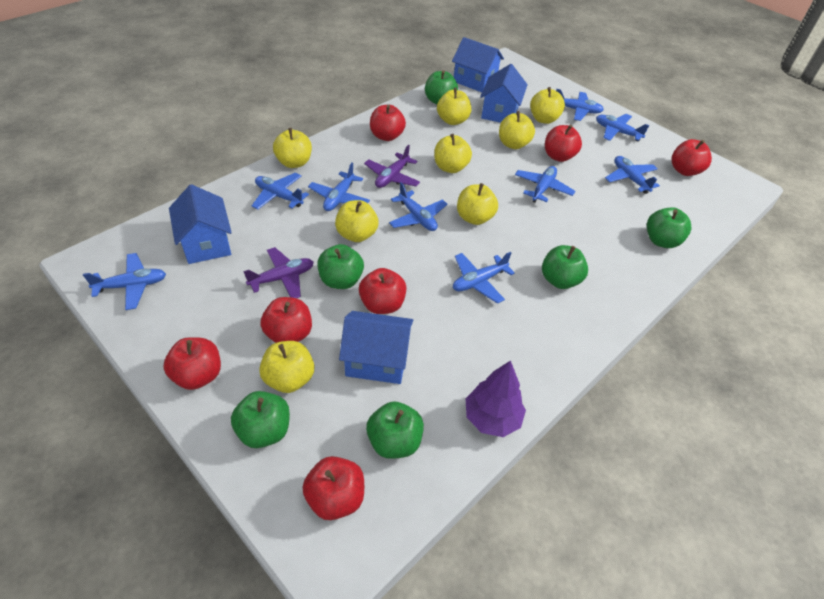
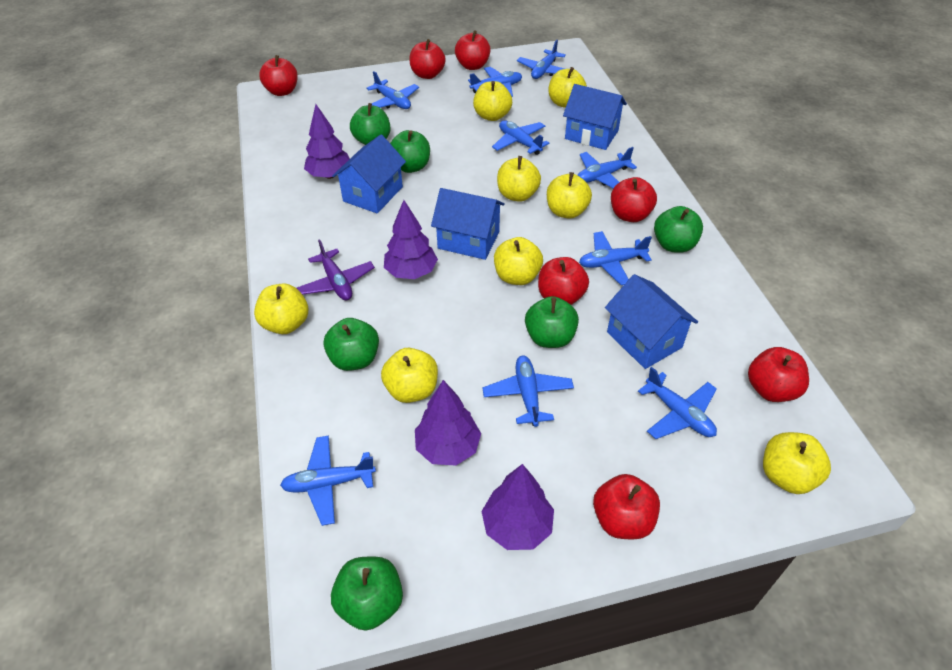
purple plane: [243,247,314,298] [364,145,420,188] = 2 -> [297,239,375,301] = 1
purple tree: [466,360,526,437] = 1 -> [304,104,350,179] [384,200,438,279] [415,380,481,465] [481,464,554,550] = 4

